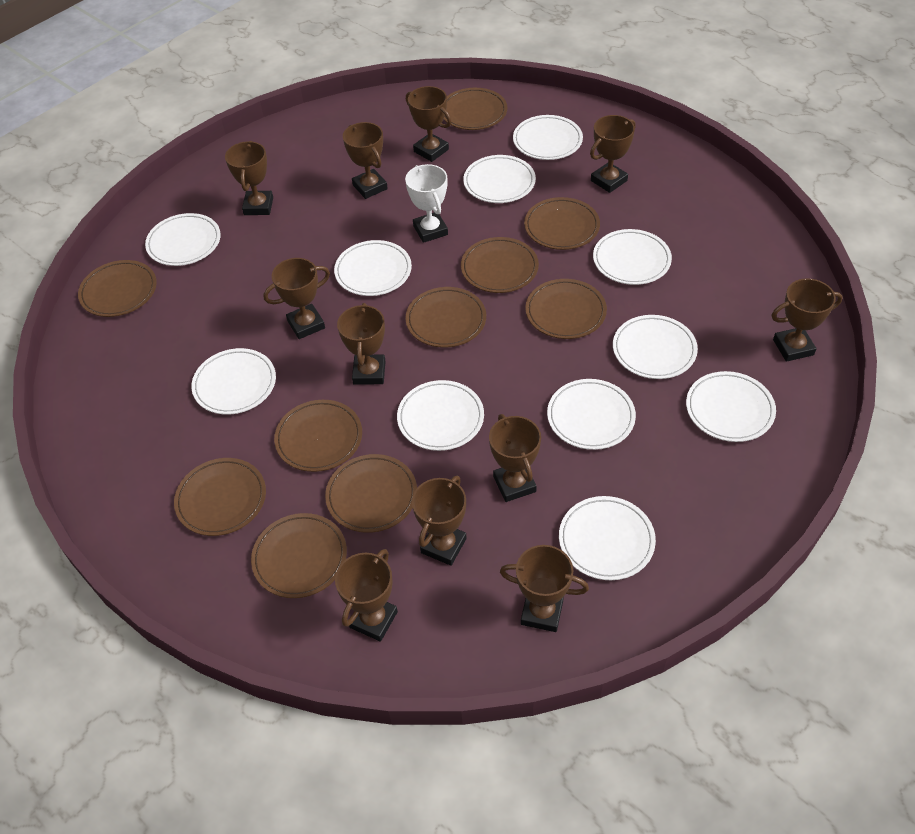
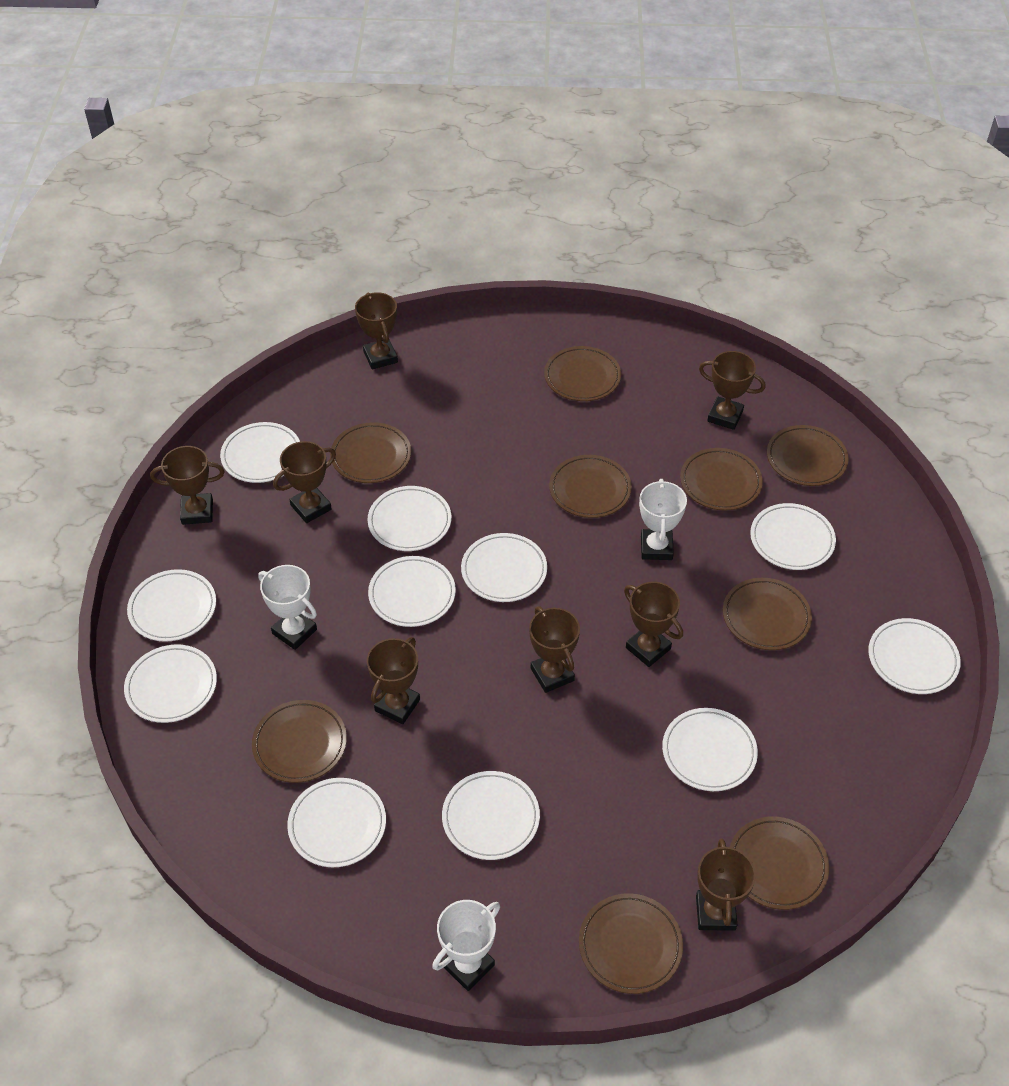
brown plate: [78,260,157,317] [174,458,266,536] [251,513,347,598] [274,400,362,472] [325,454,417,533] [405,287,486,348] [444,88,507,130] [461,237,539,293] [524,197,600,250] [525,279,607,339] = 10 -> [252,700,347,783] [330,422,411,483] [544,346,621,401] [549,455,632,518] [579,893,683,994] [680,448,763,510] [723,578,812,650] [730,817,829,910] [767,425,849,486] = 9
brown trophy: [225,141,273,215] [264,258,330,339] [335,549,398,642] [337,303,386,385] [343,122,388,199] [406,86,451,162] [412,476,467,566] [489,414,541,502] [500,545,589,632] [590,115,636,193] [771,278,843,362] = 11 -> [150,446,225,525] [273,441,336,523] [355,292,398,369] [367,637,420,724] [529,606,580,693] [624,582,683,667] [696,839,756,931] [699,351,766,430] = 8
white trophy: [405,164,448,243] = 1 -> [258,565,317,650] [432,900,500,991] [639,479,687,560] = 3

